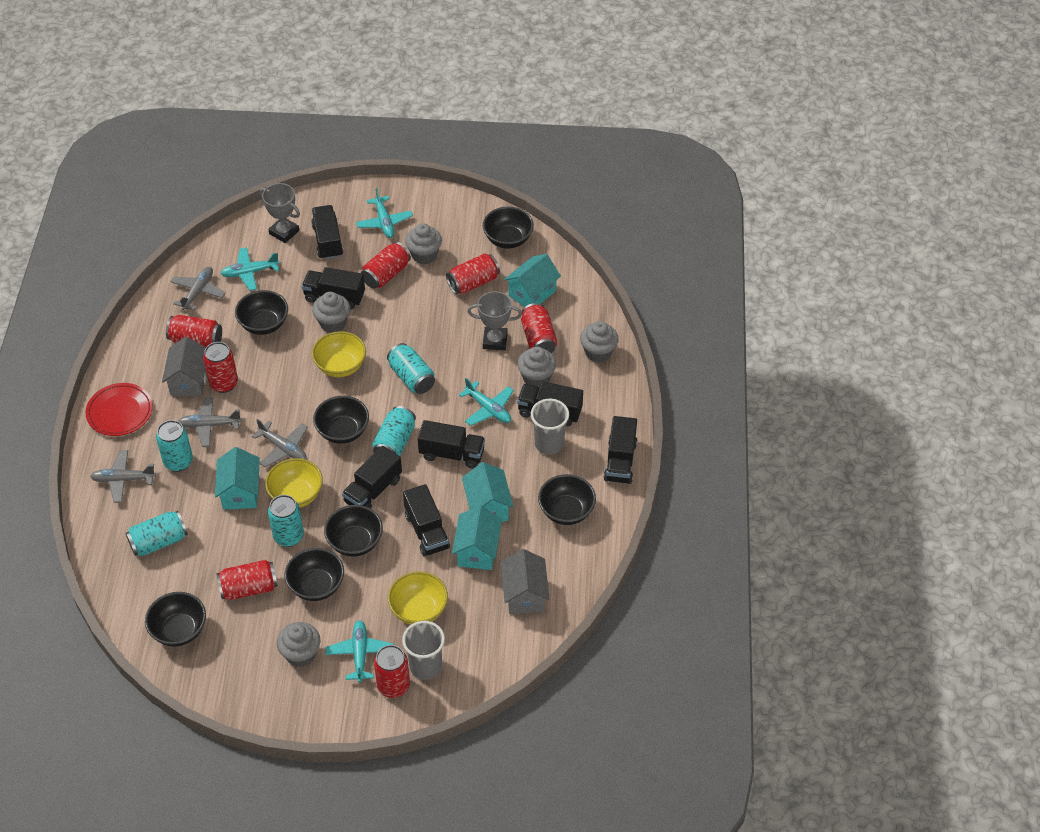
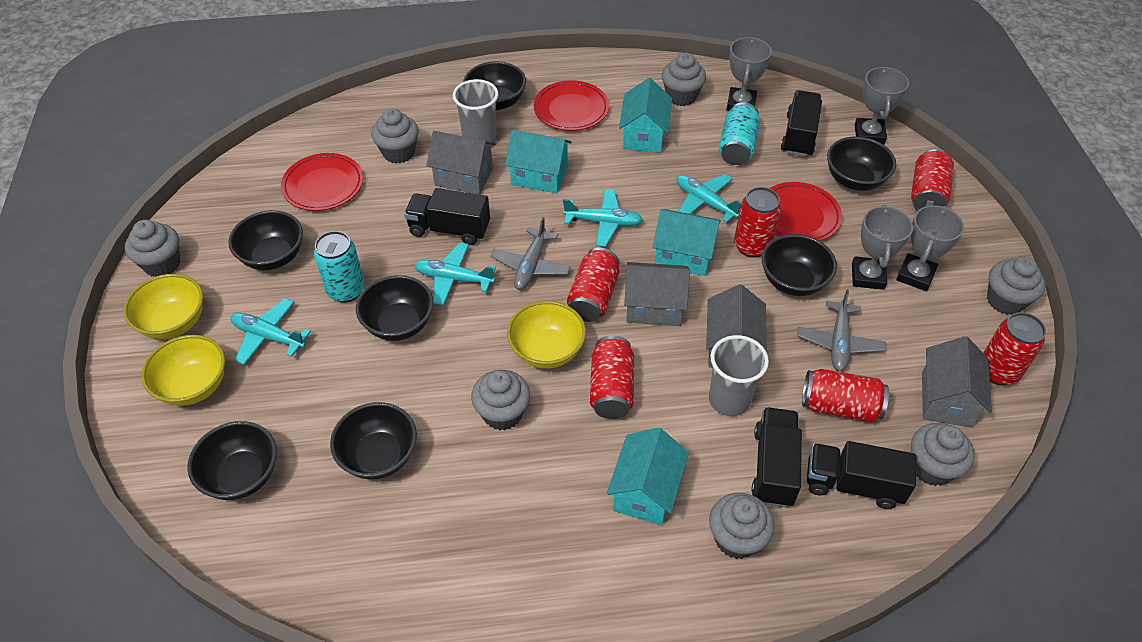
black truck: [302,267,365,309] [311,205,343,260] [342,446,402,509] [403,484,450,556] [418,420,485,469] [517,381,583,426] [604,416,637,484] = 7 -> [404,188,490,245] [752,407,802,507] [781,90,822,157] [807,441,916,509] = 4
grey cupcake: [277,622,320,667] [312,292,350,333] [405,223,442,264] [517,346,556,387] [580,321,619,363] = 5 -> [125,220,180,277] [371,108,419,164] [471,370,530,430] [662,53,706,106] [709,493,774,559] [911,423,975,486] [987,257,1045,315] = 7
grey house: [162,337,207,397] [501,549,549,614] = 2 -> [426,131,495,195] [624,262,690,326] [706,284,767,368] [922,336,992,428] = 4
grey plane: [90,450,156,503] [170,267,226,311] [178,397,242,447] [252,419,308,467] = 4 -> [490,217,571,290] [797,290,886,372] = 2
grey trophy: [260,183,300,243] [467,291,522,350] = 2 -> [727,37,772,111] [852,204,913,290] [855,66,909,145] [896,205,964,291] = 4
red can: [166,315,222,347] [203,342,238,393] [216,560,278,600] [361,242,411,289] [374,645,410,698] [446,254,500,295] [521,303,557,353] = 7 -> [567,247,620,322] [590,336,634,419] [734,187,781,258] [802,369,889,422] [911,149,954,211] [983,312,1046,386] = 6
red plate: [85,383,153,436] = 1 -> [281,153,363,211] [534,80,609,131] [769,182,842,241] = 3
turquoise can: [126,511,188,556] [156,420,193,472] [268,495,304,547] [372,406,416,456] [387,343,435,394] = 5 -> [314,231,365,303] [719,102,760,165] = 2

